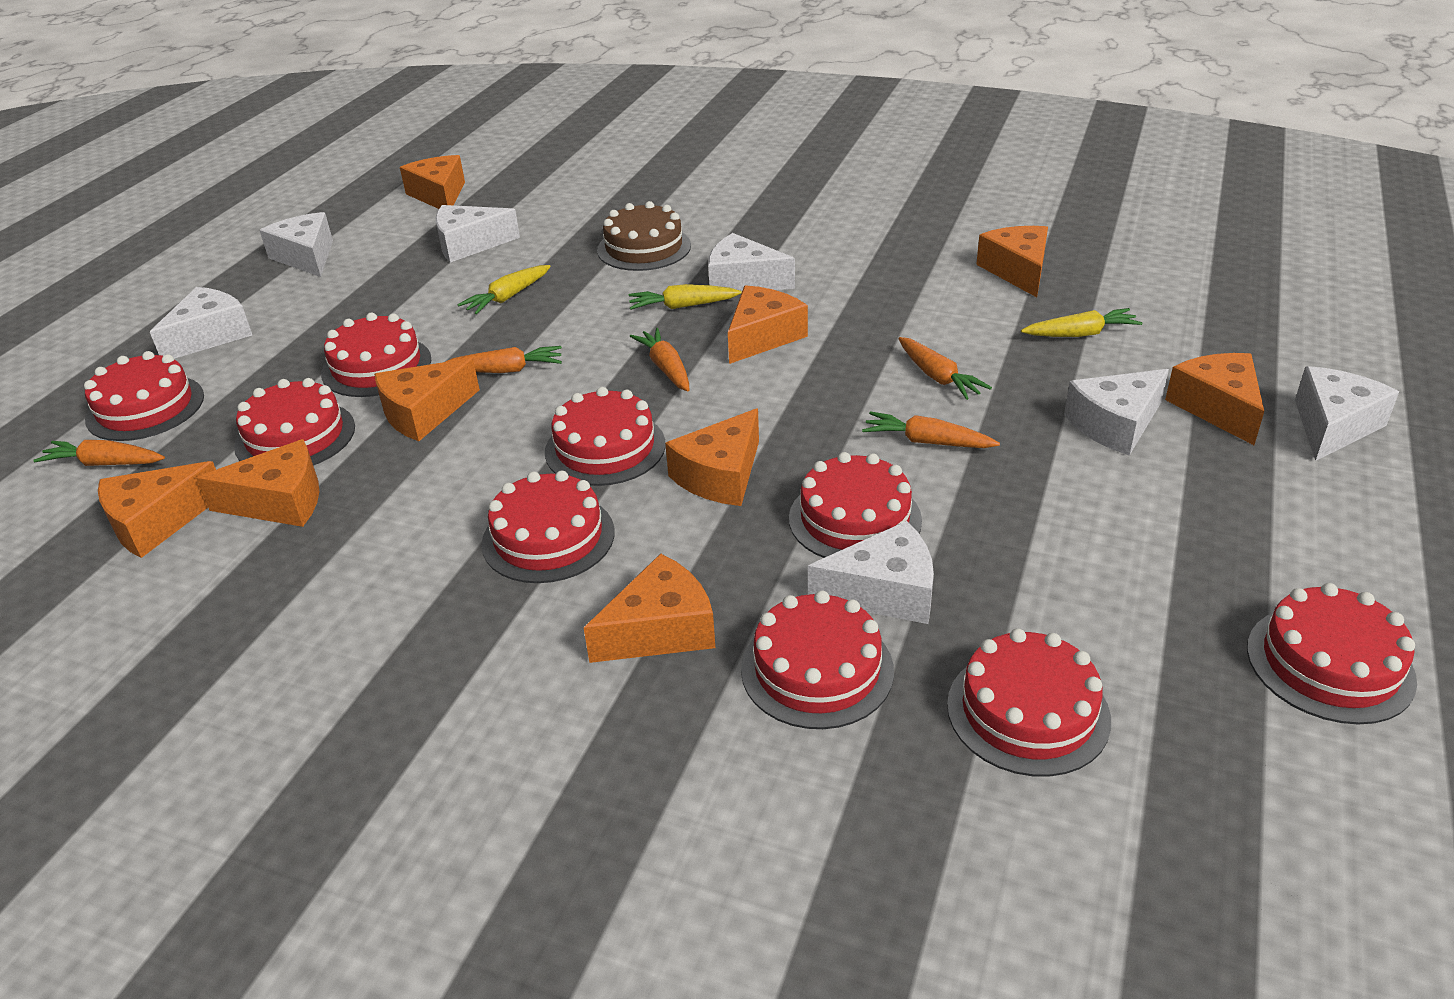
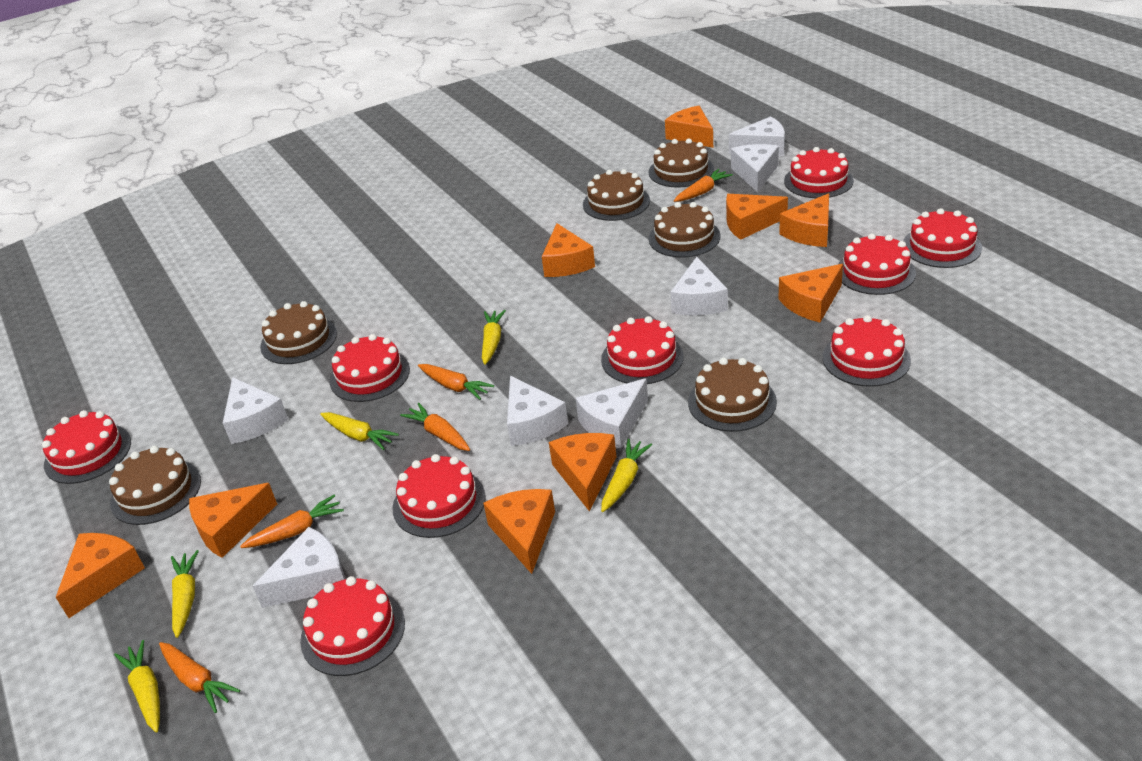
brown cake: [597,201,691,271] = 1 -> [109,446,201,525] [260,301,337,364] [583,169,650,221] [649,139,714,188] [649,202,721,257] [688,358,777,432] = 6
yellow carrot: [457,265,551,314] [629,284,742,310] [1021,308,1142,337] = 3 -> [114,640,160,732] [171,550,199,638] [320,412,399,450] [482,310,506,365] [601,439,652,512] = 5

